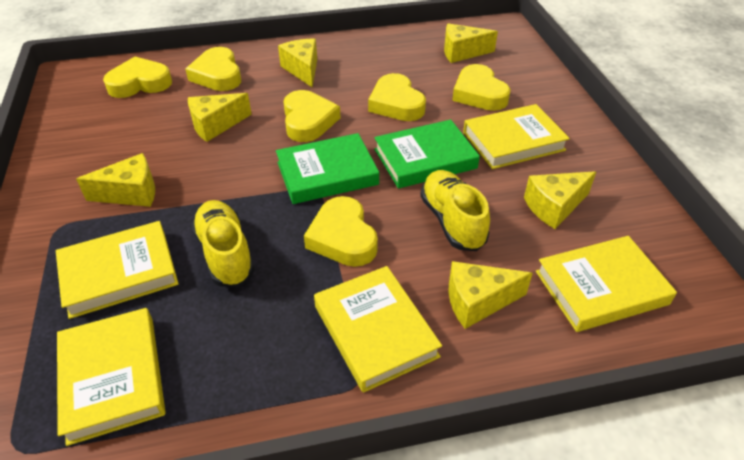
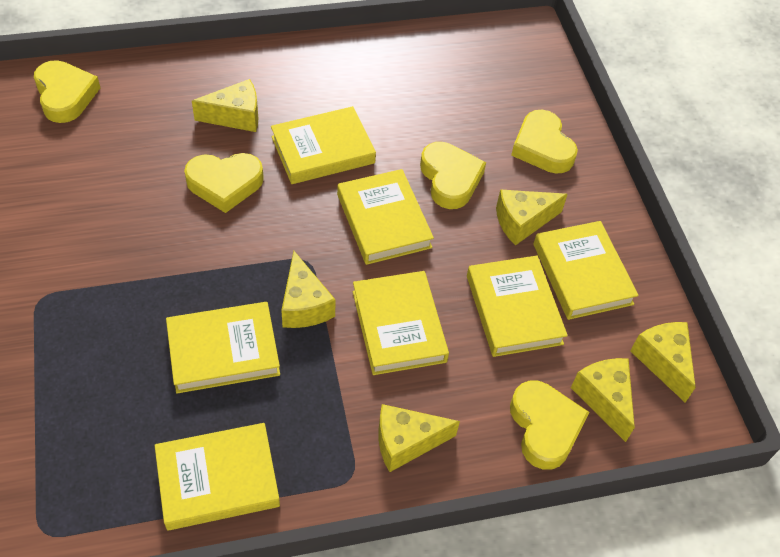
green book: [276,133,379,204] [374,120,480,189] = 2 -> none = 0
yellow book: [56,221,179,319] [57,308,165,446] [314,266,442,393] [463,104,570,169] [536,236,677,332] = 5 -> [155,423,280,531] [166,302,280,393] [271,106,376,184] [337,169,434,265] [353,271,449,375] [467,256,568,357] [533,221,639,320] = 7
yellow heart: [103,57,172,98] [185,47,241,91] [283,90,340,142] [304,196,378,267] [368,73,426,121] [452,64,510,111] = 6 -> [34,60,100,123] [184,153,264,213] [420,142,486,209] [510,380,589,470] [511,110,578,174] = 5
yellow shoe: [191,200,255,287] [420,170,490,251] = 2 -> none = 0

